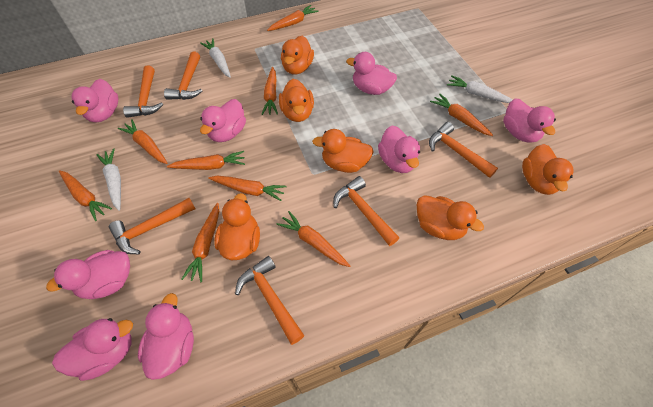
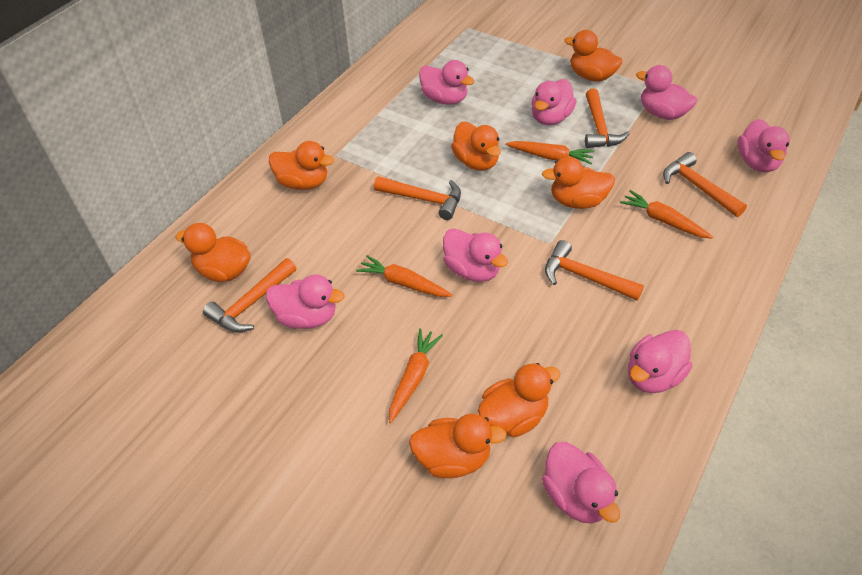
orange carrot: [59,170,112,221] [118,119,168,164] [167,151,245,170] [182,203,219,282] [208,176,286,201] [262,67,278,115] [267,5,319,31] [276,211,350,267] [430,94,493,136] = 9 -> [356,255,453,297] [389,328,443,423] [505,141,594,164] [620,190,713,239] = 4
orange duck: [214,193,260,260] [279,79,314,122] [281,36,314,75] [312,129,374,173] [417,195,484,240] [522,144,573,195] = 6 -> [175,223,251,282] [269,141,334,190] [409,414,507,478] [451,122,501,171] [478,363,560,437] [542,156,615,209] [564,30,622,82] = 7
orange hammer: [109,198,196,254] [123,65,163,118] [164,51,202,100] [235,256,304,345] [333,176,399,246] [429,122,498,178] = 6 -> [203,258,297,333] [374,176,461,220] [545,240,644,301] [585,88,630,148] [663,152,747,217] = 5
white carrot: [96,148,121,211] [200,38,231,78] [447,75,512,103] = 3 -> none = 0

